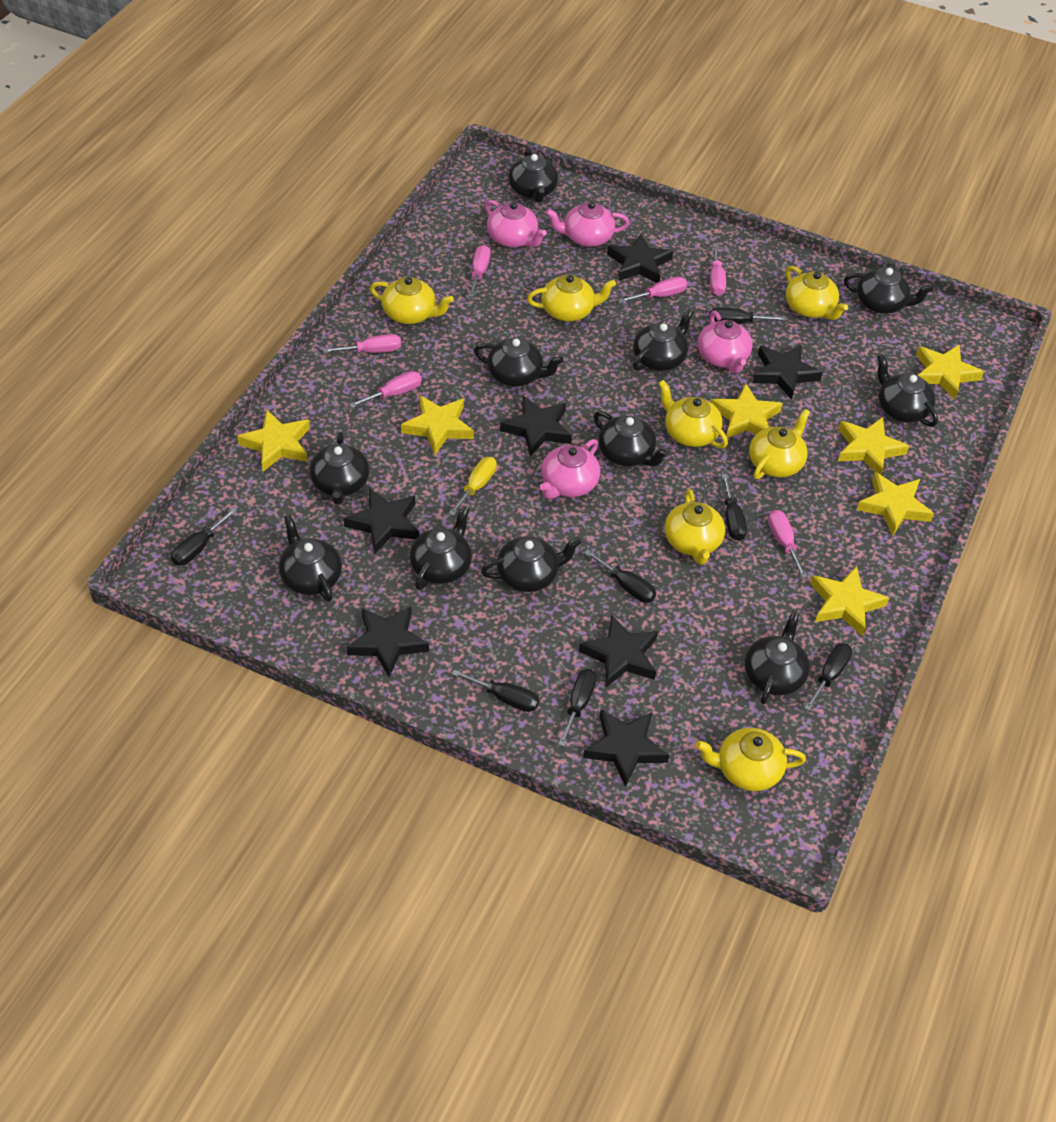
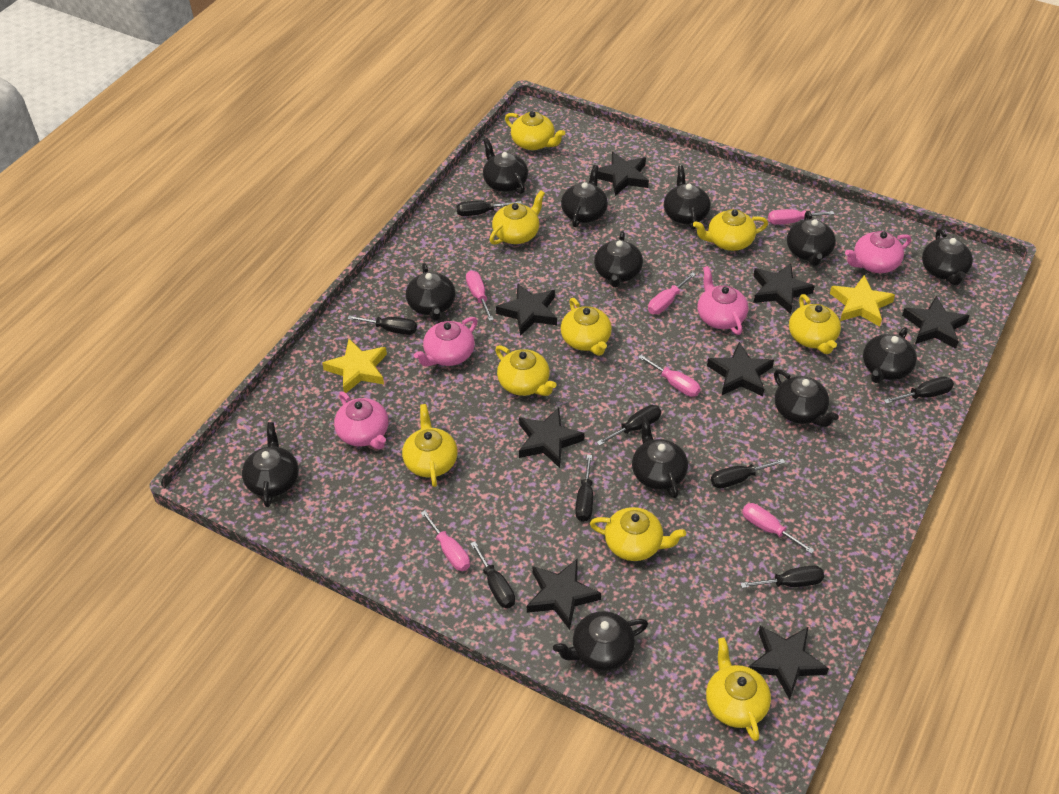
black screwdriver: [171,508,237,566] [452,669,539,712] [558,669,597,746] [584,549,656,603] [710,308,785,324] [722,474,747,541] [804,643,852,711] = 7 -> [347,315,417,335] [456,201,522,216] [470,541,515,608] [575,455,593,522] [597,405,661,446] [711,459,785,488] [740,565,824,588] [884,377,954,404] = 8
black star: [344,488,419,554] [347,606,429,677] [500,396,572,456] [579,615,658,687] [583,709,669,787] [607,234,673,283] [753,345,823,400] = 7 -> [496,283,557,336] [519,407,585,468] [527,558,601,630] [598,152,649,196] [707,342,774,396] [749,626,829,700] [753,263,815,314] [902,296,969,349] = 8
black teapot: [279,515,342,602] [309,432,370,505] [409,505,472,590] [474,338,564,386] [481,536,581,592] [508,148,558,202] [594,411,669,466] [633,308,694,371] [744,610,810,704] [844,268,934,314] [877,354,938,427] = 11 -> [242,422,299,507] [406,263,455,321] [483,138,528,194] [553,611,648,671] [561,165,608,227] [594,231,643,287] [632,416,688,498] [664,165,711,230] [774,369,839,427] [787,211,836,266] [863,327,917,383] [922,229,973,285] = 12
yellow screwdriver: [449,457,497,516] = 1 -> none = 0
yellow star: [237,410,310,471] [401,395,474,455] [711,384,783,438] [810,566,889,636] [838,417,909,475] [856,472,934,536] [916,344,984,399] = 7 -> [322,339,387,393] [830,275,895,327] = 2
yellow teapot: [370,277,454,324] [527,275,616,322] [658,380,728,448] [665,489,725,565] [696,728,806,791] [749,409,810,479] [785,266,848,320] = 7 -> [402,404,458,487] [489,191,545,245] [495,345,557,396] [505,111,565,150] [561,298,612,356] [590,507,686,561] [693,209,768,251] [706,637,771,741] [789,294,841,354] = 9

